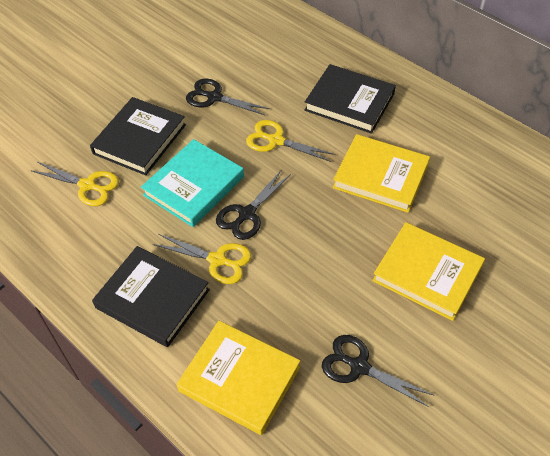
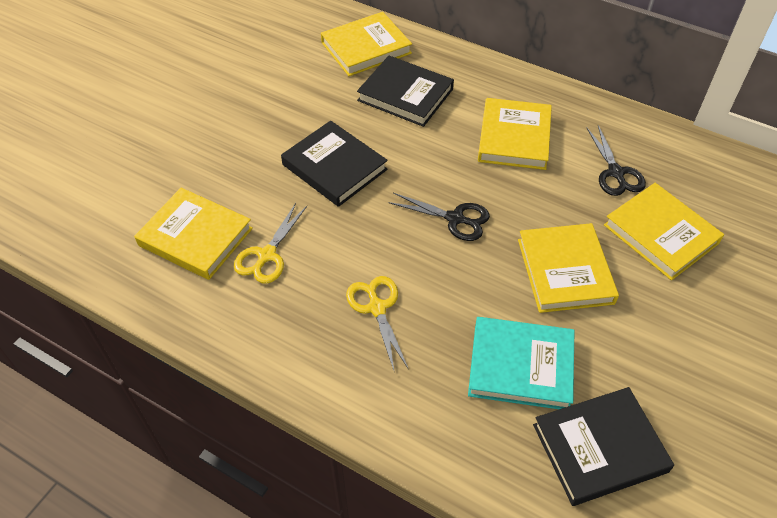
black scissors: [186,79,270,116] [216,169,291,240] [322,335,433,407] = 3 -> [388,193,490,241] [586,125,646,196] = 2
yellow book: [176,321,300,435] [333,134,430,213] [372,222,485,321] = 3 -> [134,188,253,280] [321,12,412,76] [478,98,552,170] [518,223,619,313] [604,183,724,280] = 5
yellow scissors: [30,162,119,206] [153,234,251,284] [246,120,335,162] = 3 -> [234,203,307,284] [346,276,409,370] = 2

